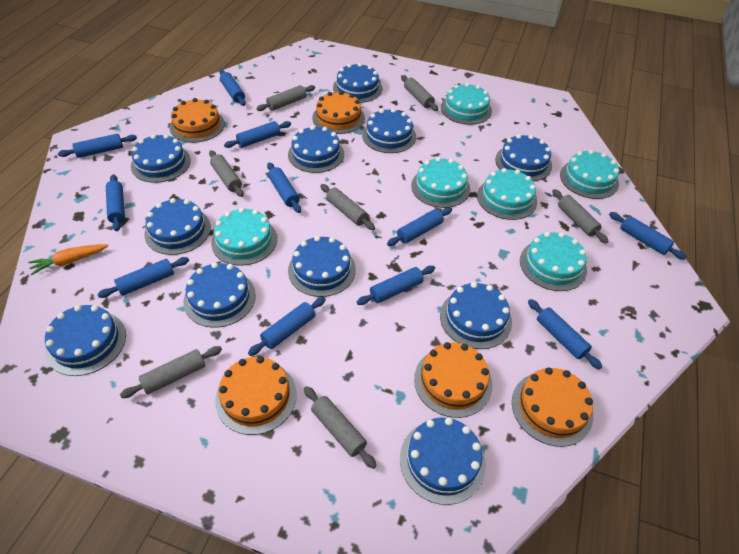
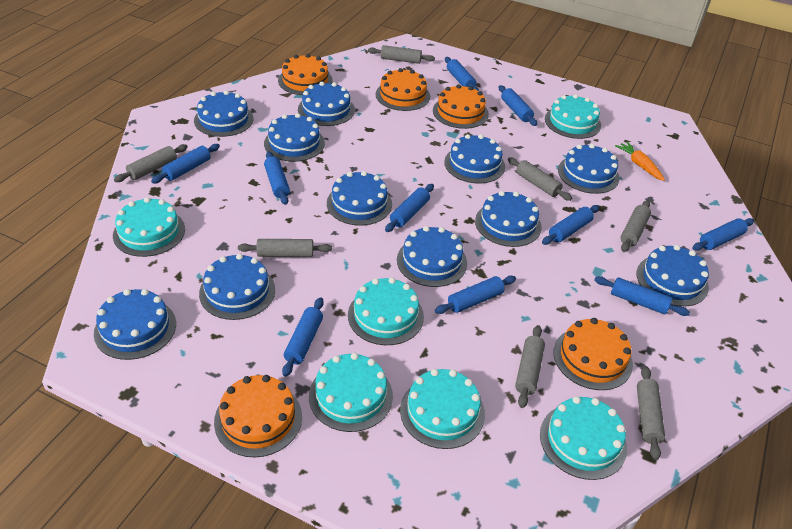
blue rolling pin: [58,134,137,158] [97,257,189,298] [106,174,125,231] [219,70,246,106] [224,121,291,148] [248,297,326,356] [267,162,301,213] [357,266,435,305] [387,207,452,246] [528,299,602,370] [609,212,687,260] = 11 -> [151,144,220,183] [264,151,290,205] [282,297,324,377] [385,184,434,232] [435,276,516,314] [445,57,479,91] [499,85,537,126] [542,205,599,245] [594,276,690,316] [692,218,754,251] = 10

